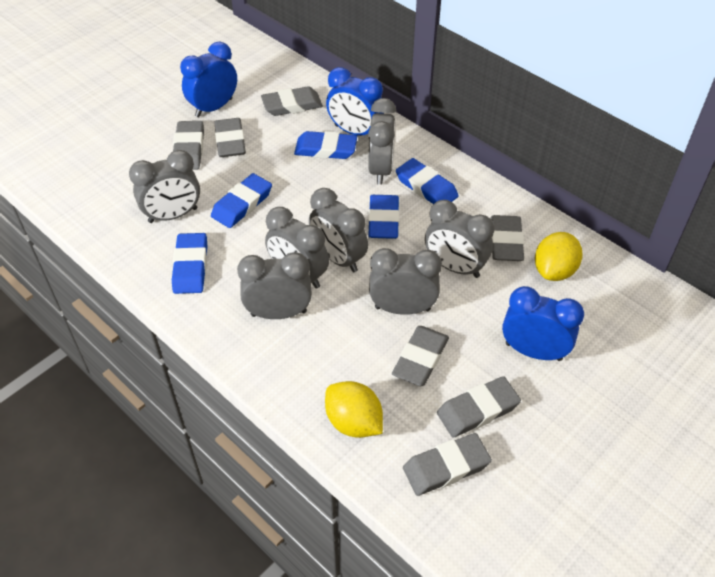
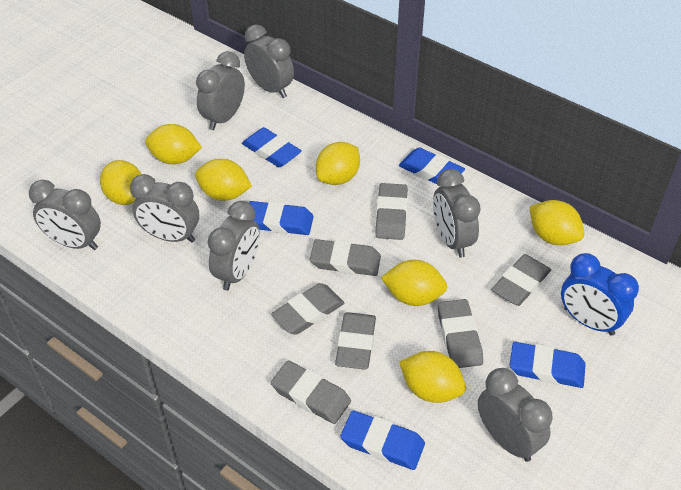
blue clock: [180,42,237,117] [326,67,384,136] [502,286,584,361] = 3 -> [561,253,639,336] = 1
yellow lemon: [325,381,383,438] [535,232,582,281] = 2 -> [100,160,141,205] [145,124,202,164] [195,159,252,201] [316,142,360,185] [381,260,448,306] [399,351,466,403] [529,200,584,245] = 7

